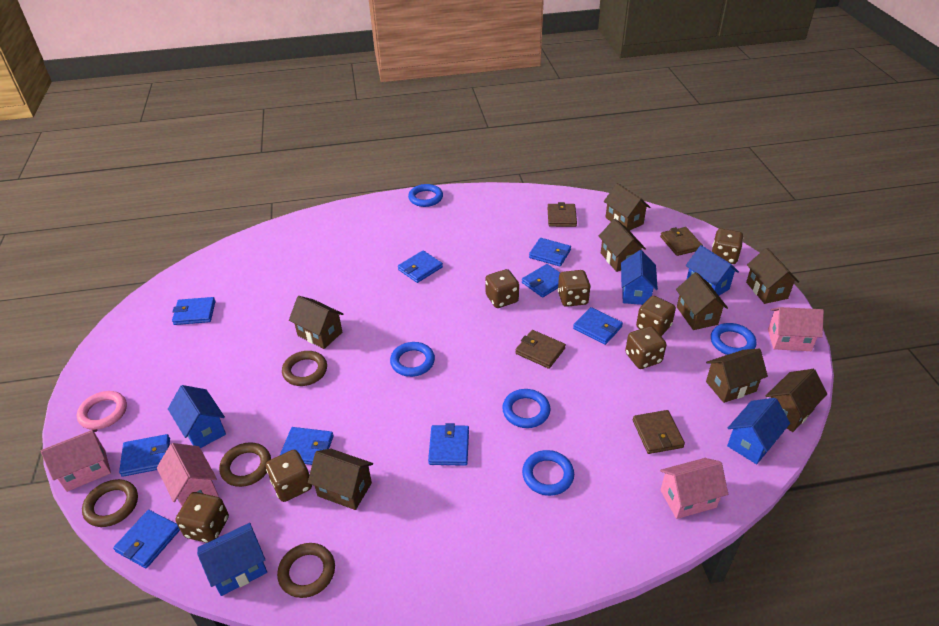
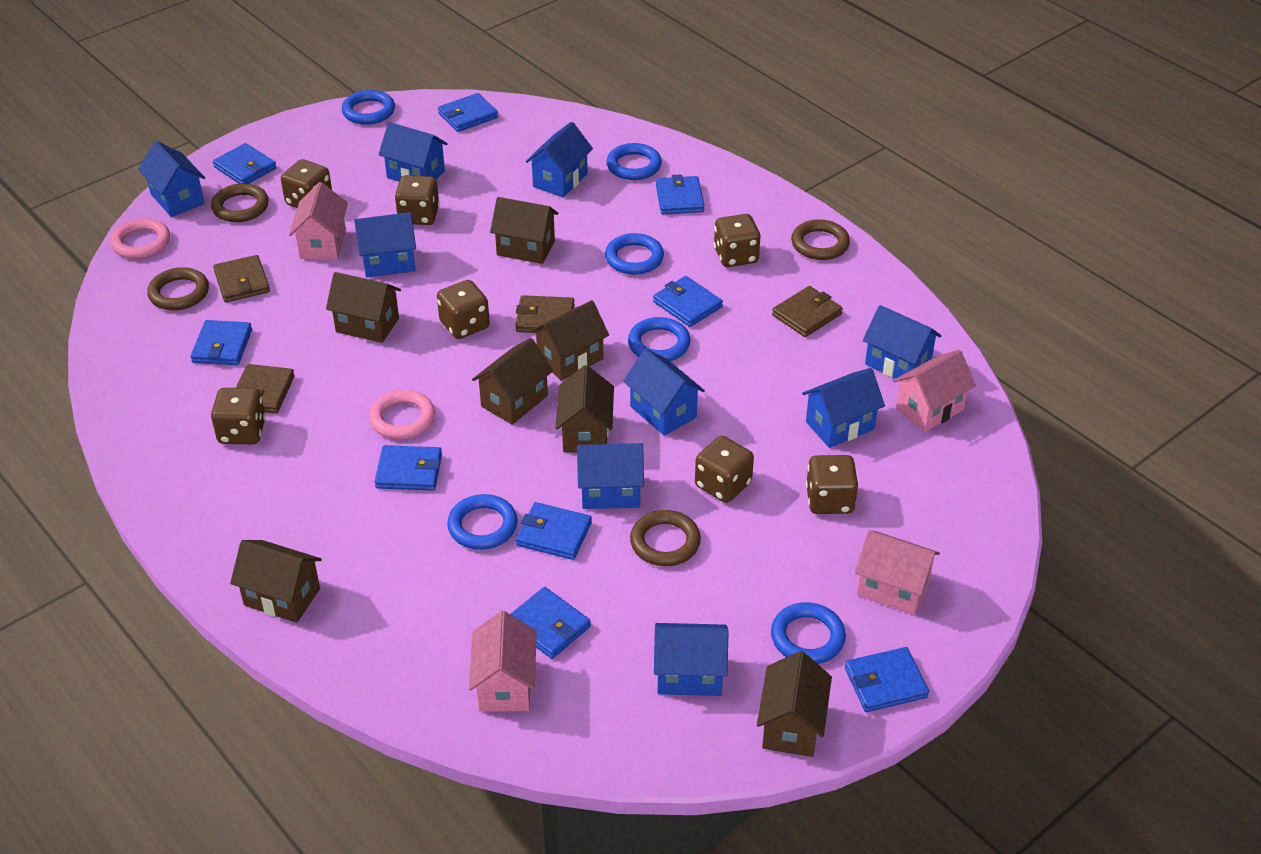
blue house: [168,385,226,448] [197,523,267,596] [621,250,658,305] [686,245,739,295] [727,398,790,464] = 5 -> [138,141,205,217] [354,212,416,278] [379,122,448,182] [526,122,593,198] [577,443,644,509] [623,349,705,436] [654,623,728,696] [802,368,885,448] [863,305,941,379] = 9
blue ring: [390,342,435,377] [408,184,443,207] [502,389,550,428] [522,450,574,496] [711,323,757,355] = 5 -> [342,90,395,125] [447,494,518,550] [605,233,664,275] [606,143,662,180] [628,317,691,361] [771,602,846,664] = 6
brown house: [289,296,343,349] [308,448,373,510] [599,219,646,272] [604,183,650,231] [676,272,728,330] [706,349,768,403] [746,248,799,304] [766,369,827,432] = 8 -> [230,540,322,623] [326,272,401,343] [472,338,553,425] [490,197,558,264] [530,300,609,381] [556,365,614,453] [757,651,832,757] = 7
pink ring: [77,391,127,430] = 1 -> [110,218,170,259] [369,390,435,439] = 2

